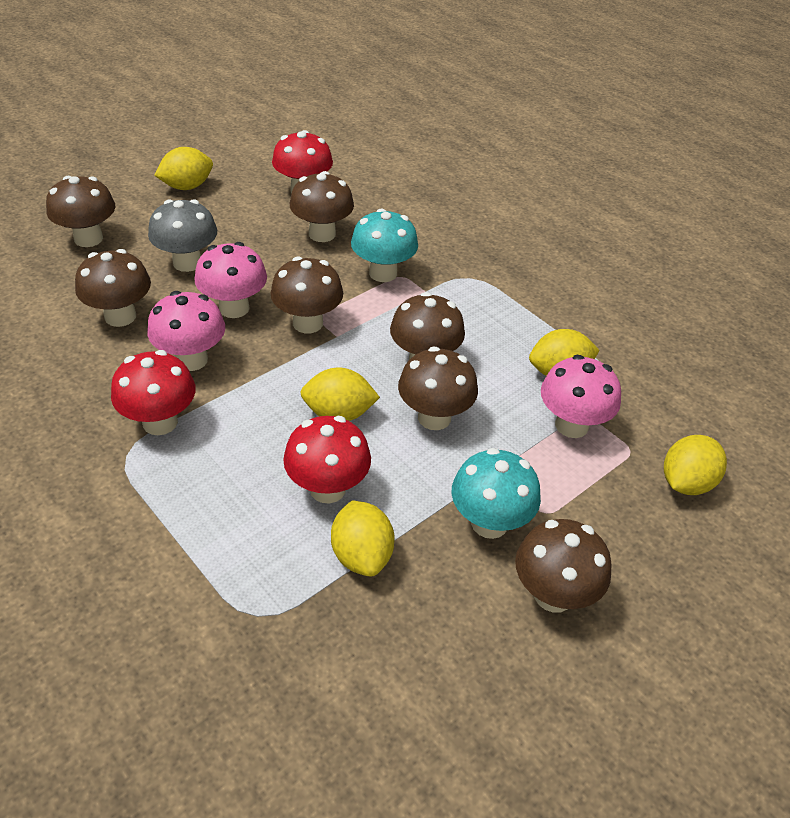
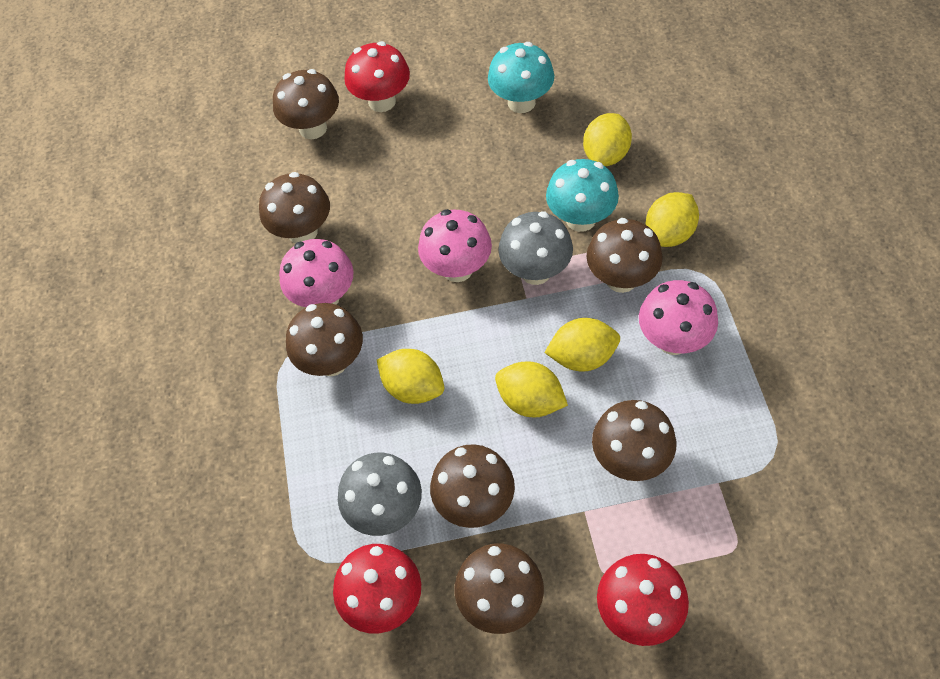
grey mushroom: [148,199,217,272] = 1 -> [338,453,422,536] [498,211,573,285] = 2

